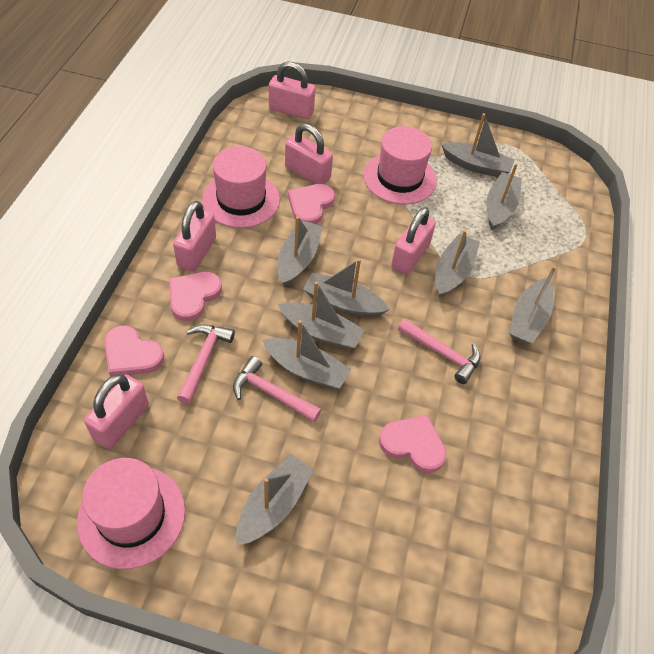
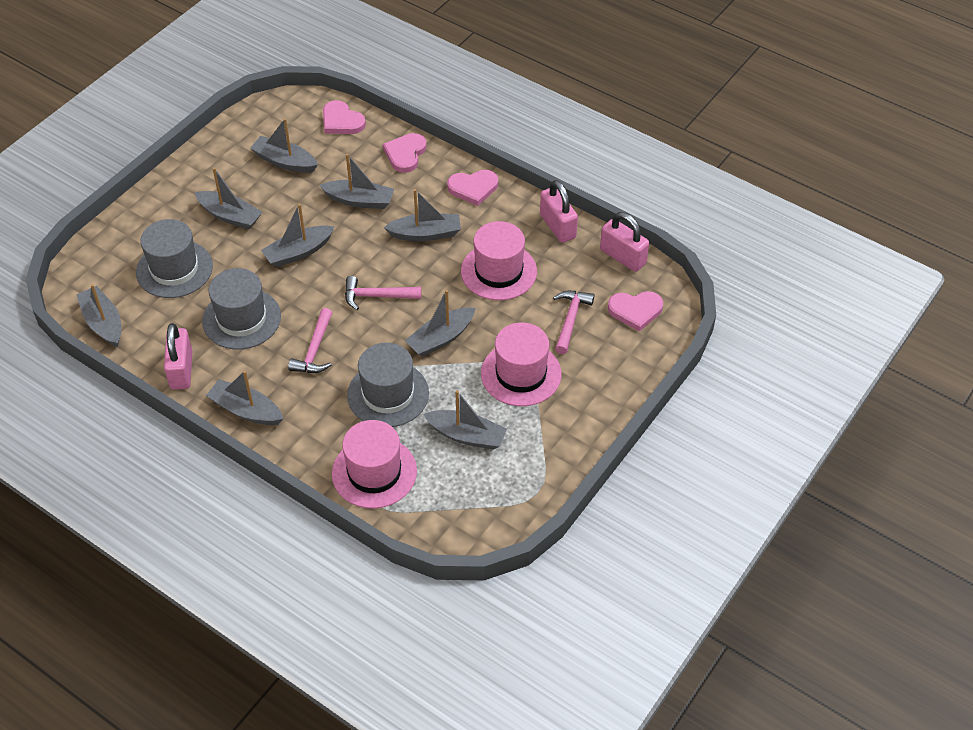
grey hat: none = 0 -> [136,219,213,298] [202,268,281,349] [347,343,429,427] = 3
pink padlock: [84,374,149,449] [173,201,216,272] [269,61,315,119] [285,123,333,184] [391,207,436,275] = 5 -> [164,323,193,390] [540,180,578,243] [600,212,649,272] = 3

